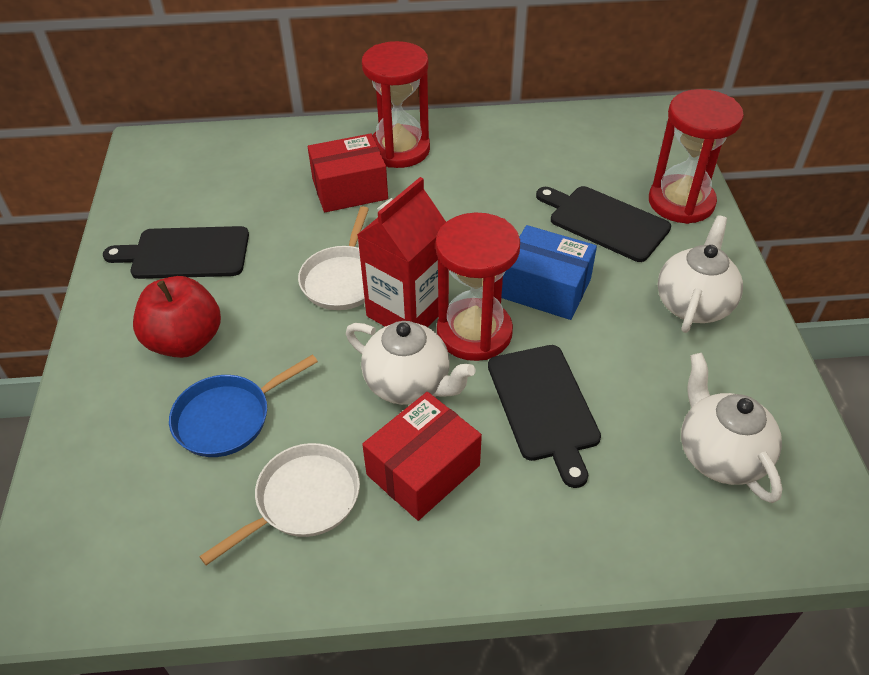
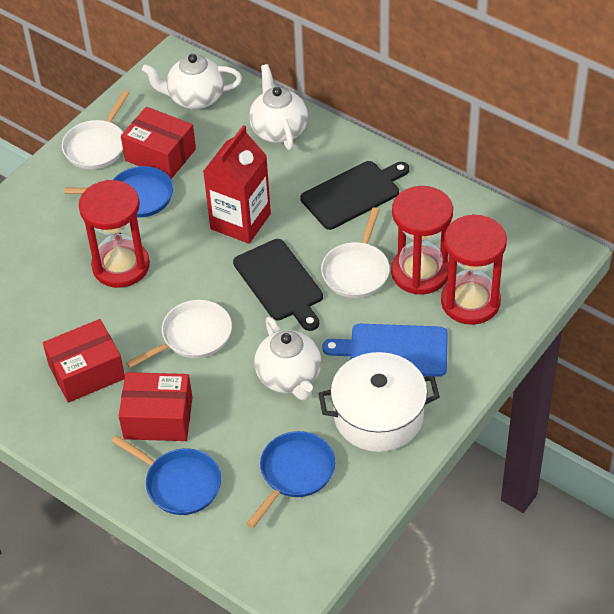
black cutting board: [103,226,249,279] [488,345,601,488] [536,186,671,262] = 3 -> [233,239,323,331] [300,161,409,230] = 2
blue box: [501,225,597,320] = 1 -> none = 0
blue cutting board: none = 0 -> [322,324,448,377] = 1
blue pan: [169,354,318,457] = 1 -> [64,166,173,218] [111,435,221,515] [246,431,335,528] = 3
red apple: [133,276,221,358] = 1 -> none = 0
red box: [308,134,388,212] [362,392,482,521] = 2 -> [43,319,125,403] [119,372,193,441] [121,107,196,179] = 3
white pan: [199,443,360,565] [298,206,369,310] = 2 -> [62,91,129,169] [126,300,232,368] [321,207,390,298] = 3
white pot: none = 0 -> [318,352,440,452] = 1

